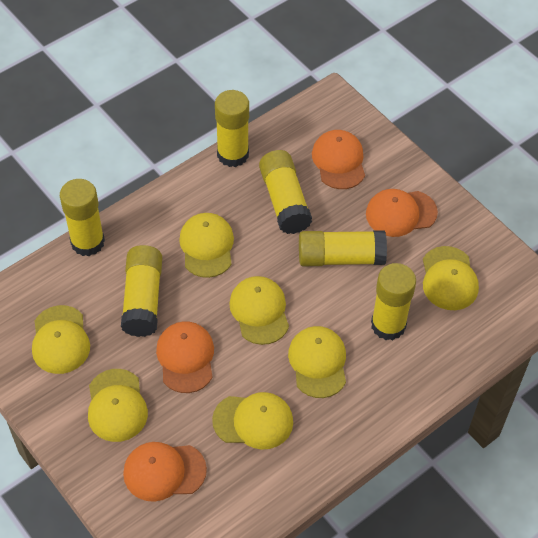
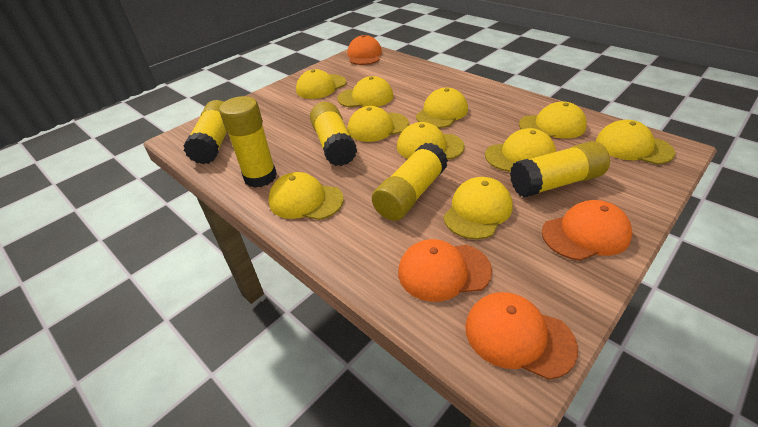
yellow cap: [32,305,90,374] [88,369,148,442] [179,213,234,278] [212,392,293,450] [229,276,289,345] [288,326,346,398] [423,246,479,310] = 7 -> [268,172,344,220] [296,69,346,99] [337,76,393,107] [348,106,409,142] [397,122,465,159] [416,88,468,128] [443,177,513,239] [485,128,556,172] [519,101,587,139] [596,120,676,164] = 10
yellow glue stick: [60,179,105,256] [121,245,162,337] [215,90,249,167] [259,150,312,234] [299,230,387,266] [371,263,416,340] = 6 -> [183,100,227,164] [219,96,277,188] [310,102,357,166] [372,143,448,221] [510,141,610,198] = 5

